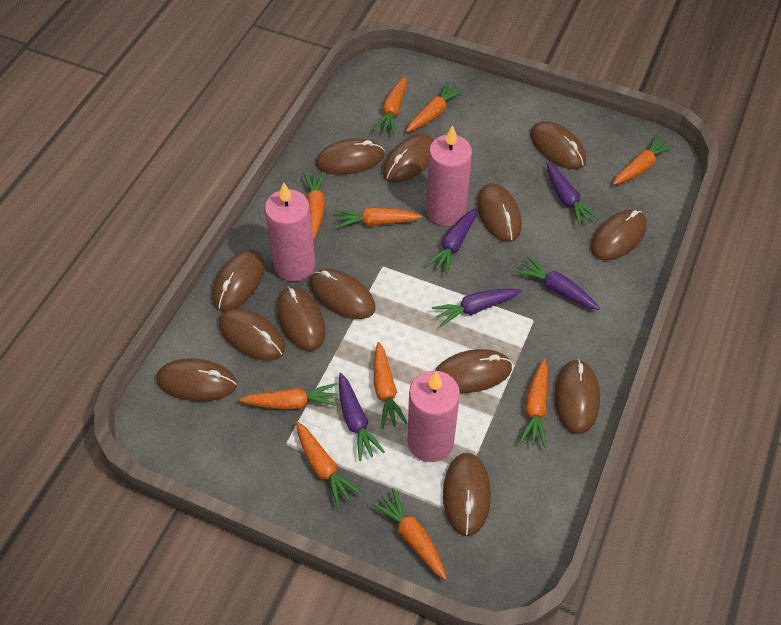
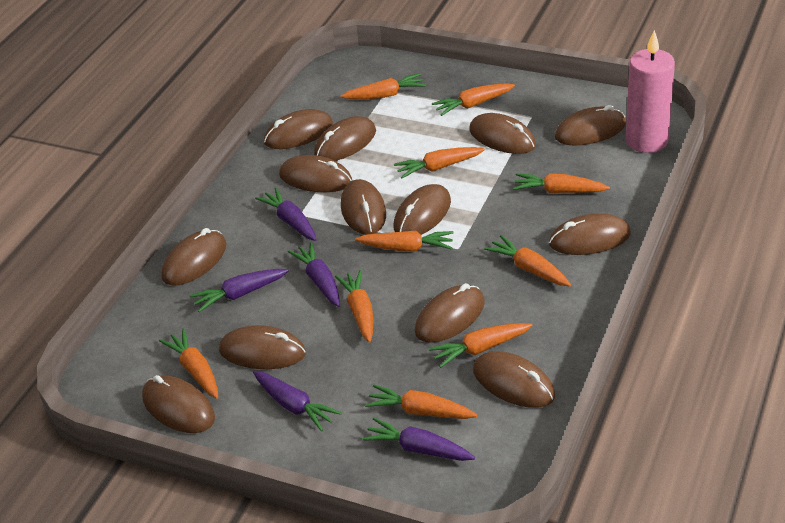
pink candle: [265,182,316,281] [407,371,460,462] [426,125,472,226] = 3 -> [626,30,675,153] = 1

